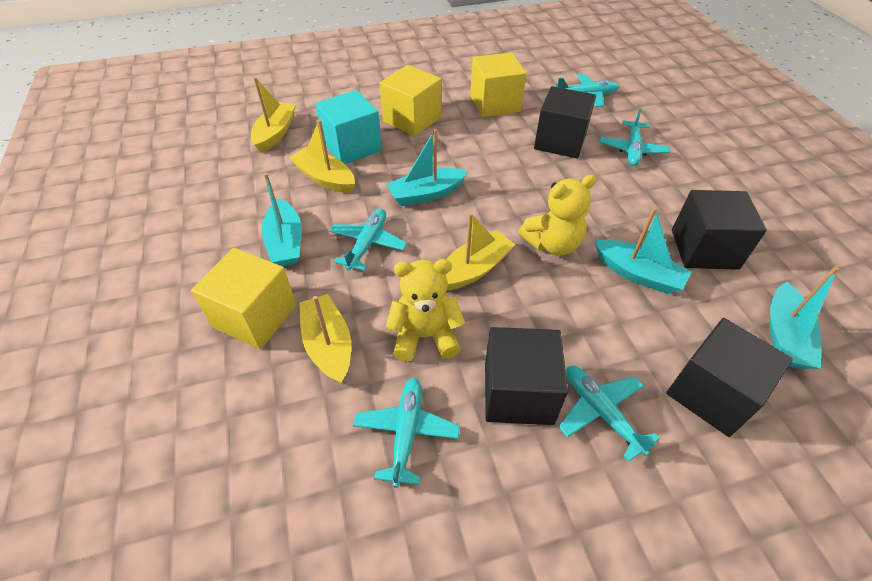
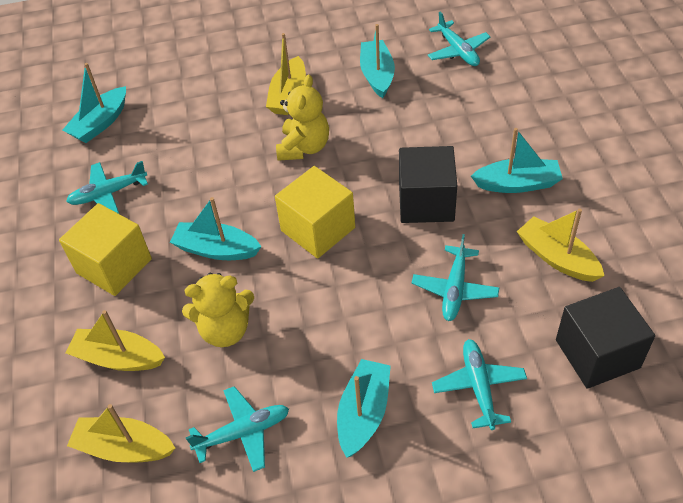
black cube: [485,327,568,425] [534,86,596,159] [666,318,793,437] [672,190,767,270] = 4 -> [399,146,457,223] [556,287,655,389] = 2
turquoise boat: [262,173,302,266] [387,129,468,206] [594,207,692,294] [769,267,839,369] = 4 -> [63,63,126,143] [170,197,262,260] [337,359,391,458] [360,24,395,98] [471,128,563,193] = 5
turquoise cube: [315,90,382,164] = 1 -> none = 0
yellow cube: [191,248,297,349] [379,65,441,136] [470,52,526,117] = 3 -> [59,203,152,296] [275,166,355,259] = 2

